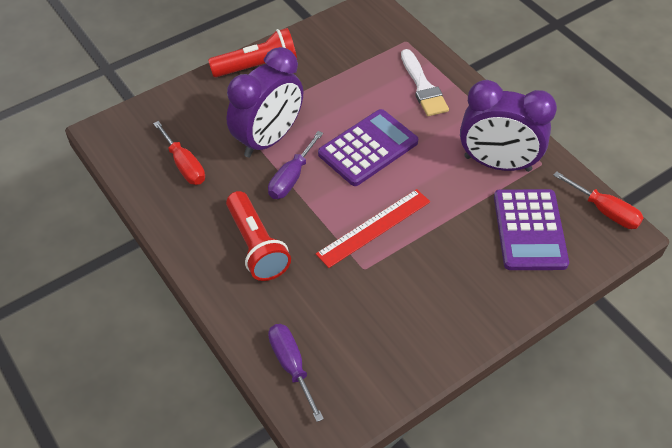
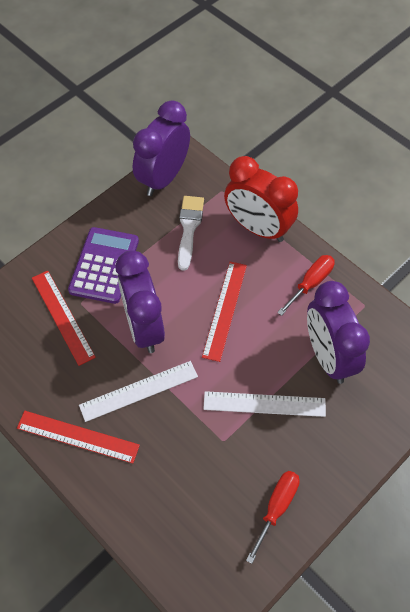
purple calculator: [318,109,418,186] [494,189,569,270] = 2 -> [68,227,139,304] = 1
purple clock: [226,47,303,158] [460,80,557,172] = 2 -> [116,250,165,353] [133,101,190,196] [307,281,370,384] = 3
purple screwdriver: [268,131,323,199] [268,324,324,422] = 2 -> none = 0
red clock: none = 0 -> [224,156,298,242] = 1
red flashlight: [208,28,297,77] [226,191,291,281] = 2 -> none = 0
red ruler: [316,189,430,268] = 1 -> [17,411,140,464] [32,270,96,366] [202,261,247,362] = 3
white ruler: none = 0 -> [79,361,198,422] [203,391,326,417] = 2

